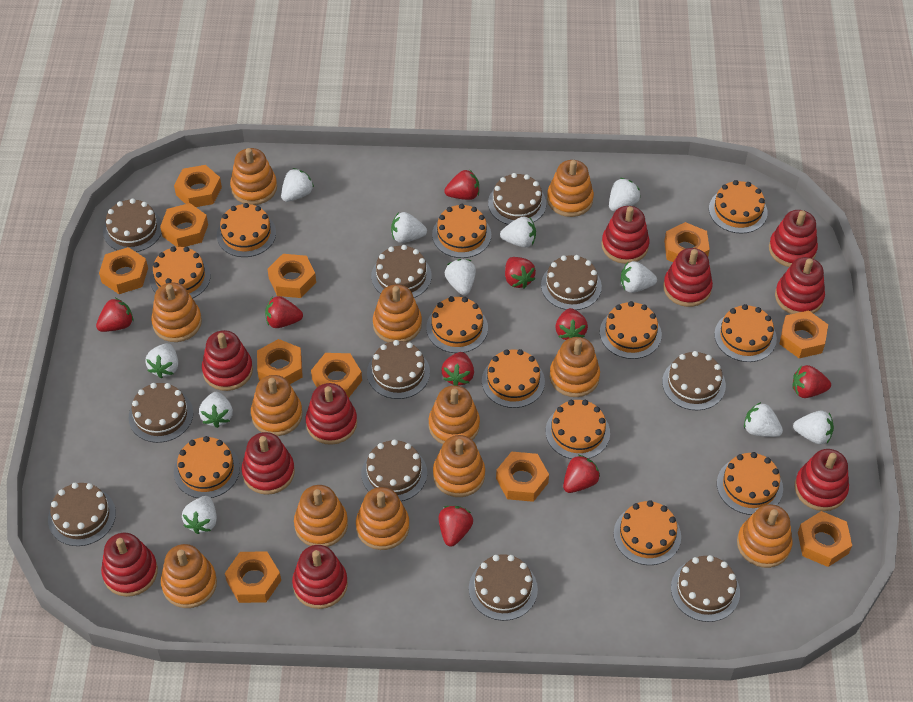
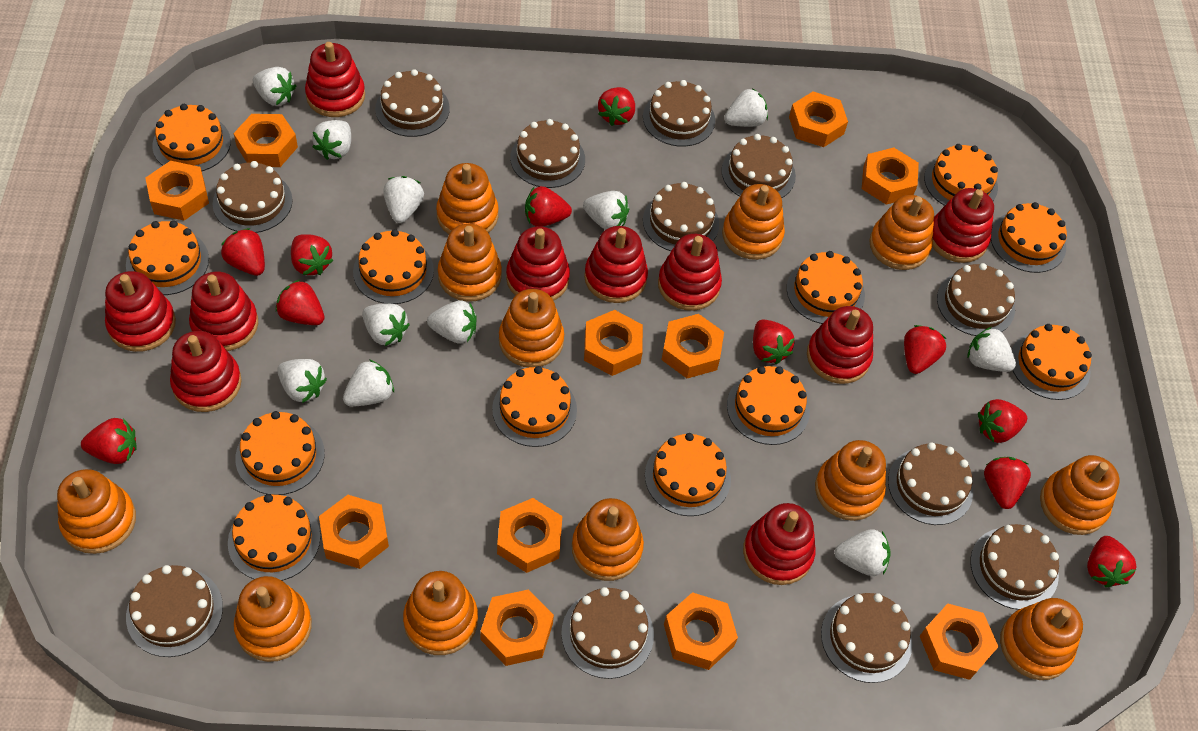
brown cake: [48,483,116,546] [103,198,162,252] [129,383,193,443] [361,439,427,501] [367,340,430,399] [371,245,432,298] [469,554,538,621] [488,173,546,224] [541,255,602,310] [662,351,726,410] [671,555,740,622] = 11 -> [126,565,223,657] [213,161,293,233] [375,69,450,137] [510,119,585,188] [561,587,654,679] [643,80,715,147] [643,182,719,251] [721,134,796,198] [821,593,913,683] [888,442,973,525] [937,263,1015,336] [970,524,1059,610] = 12
red strawberry: [96,298,133,332] [265,296,303,328] [439,506,473,547] [441,352,474,386] [444,169,479,200] [505,257,536,288] [555,308,588,340] [563,455,600,493] [792,365,831,398] = 9 -> [81,418,137,464] [221,228,265,276] [276,280,325,325] [291,234,333,275] [525,186,572,227] [598,87,635,126] [753,319,795,364] [904,325,947,374] [978,399,1027,443] [984,457,1031,509] [1087,536,1137,587] = 11

